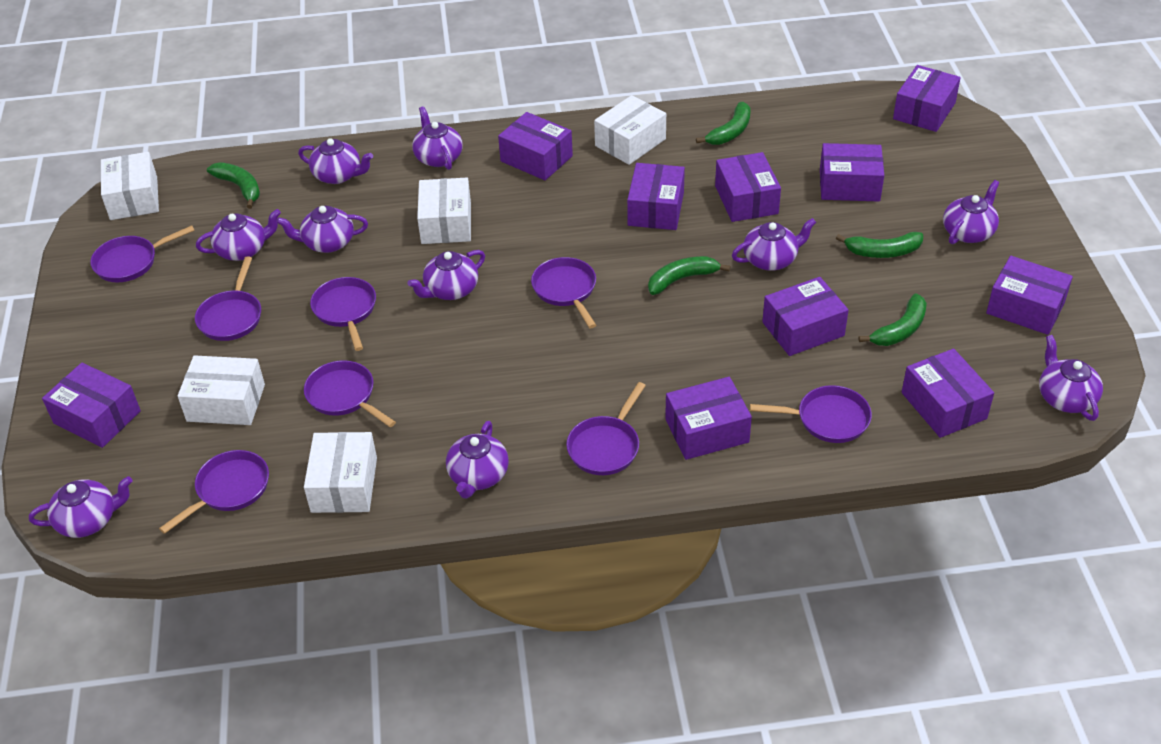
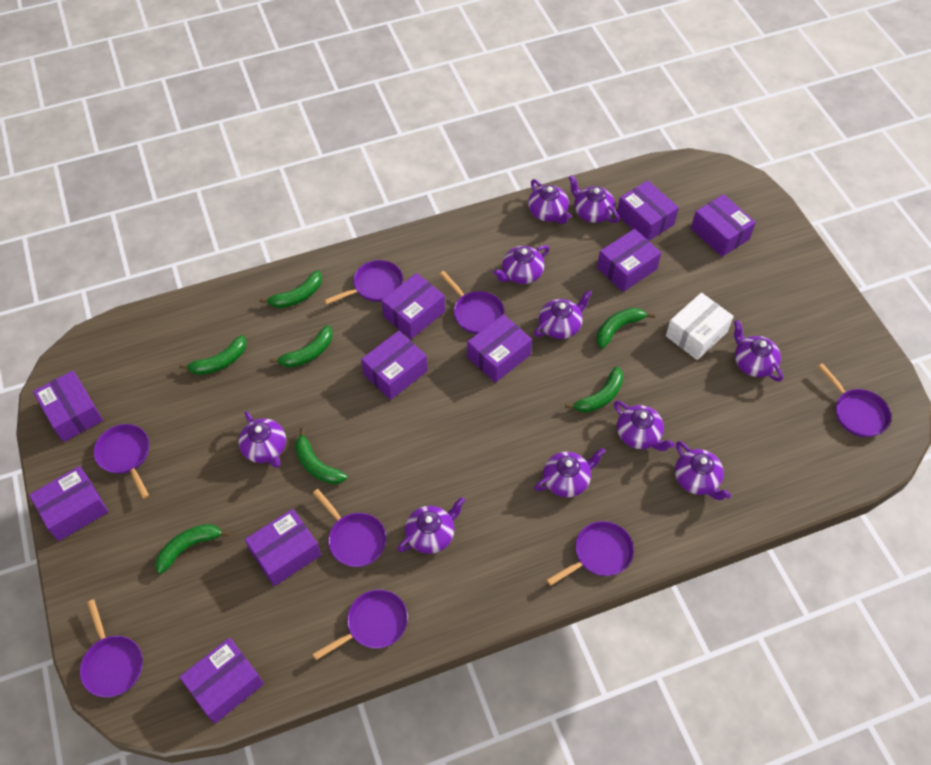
green banana: [207,162,260,209] [648,256,731,295] [696,102,751,145] [836,232,923,258] [859,293,927,346] = 5 -> [155,524,231,574] [179,335,247,375] [259,270,322,308] [269,325,332,368] [295,428,347,484] [565,367,623,413] [596,308,655,349] = 7
white box: [101,152,159,220] [178,355,265,425] [304,432,377,513] [417,178,471,244] [594,95,666,165] = 5 -> [666,293,734,360] = 1

